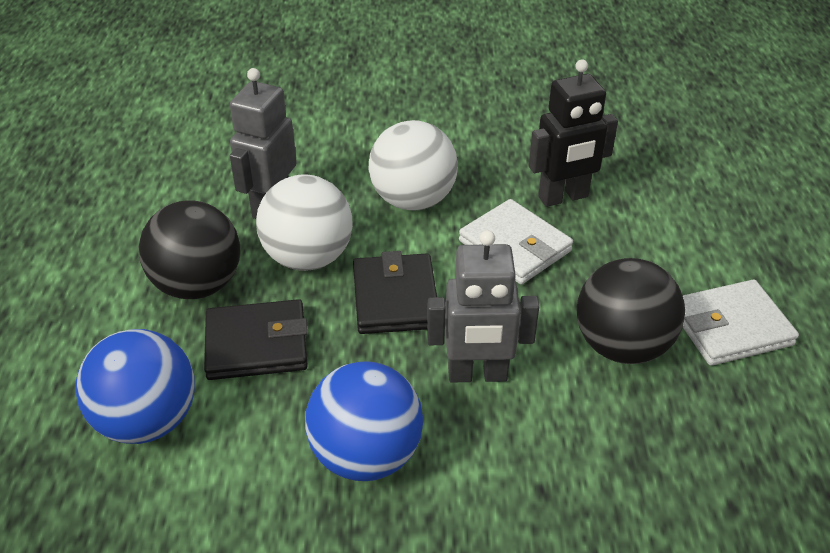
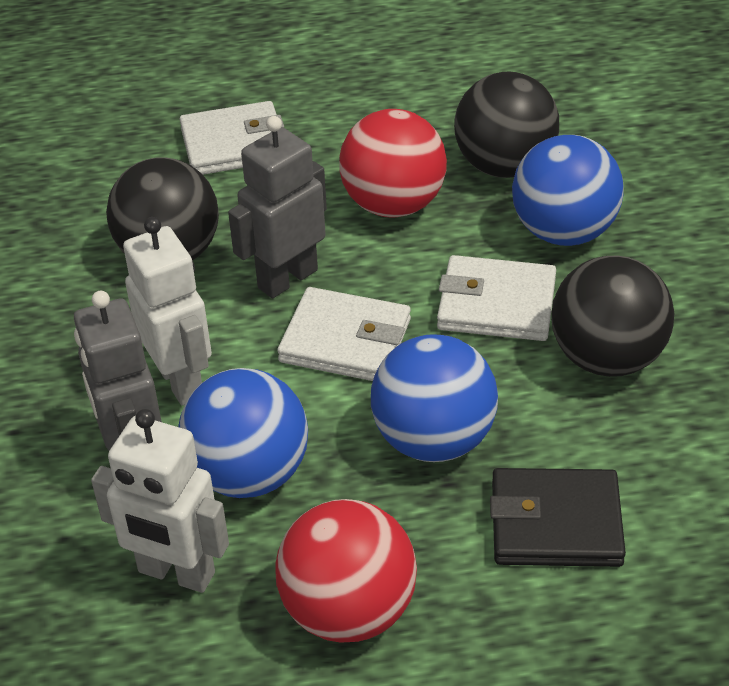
black ball: [139,200,240,299] [577,258,685,364] = 2 -> [106,157,219,260] [454,71,559,178] [551,256,674,377] = 3
black robot: [529,59,618,207] = 1 -> none = 0
black wallet: [204,299,308,380] [353,251,437,334] = 2 -> [490,468,626,567] = 1
blue ball: [76,329,195,444] [305,361,424,481] = 2 -> [178,368,308,498] [371,334,498,462] [512,135,624,246] = 3
red ball: none = 0 -> [276,499,417,642] [339,109,447,218] = 2
white ball: [256,174,353,271] [368,120,458,211] = 2 -> none = 0
white robot: none = 0 -> [91,409,229,593] [123,217,212,406] = 2
white wallet: [459,199,573,284] [683,279,799,366] = 2 -> [180,101,284,175] [277,287,411,381] [437,255,556,341] = 3

